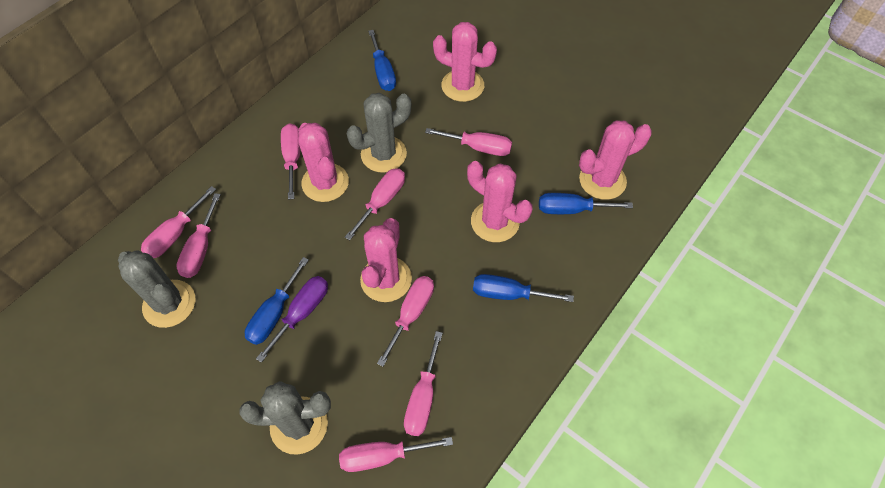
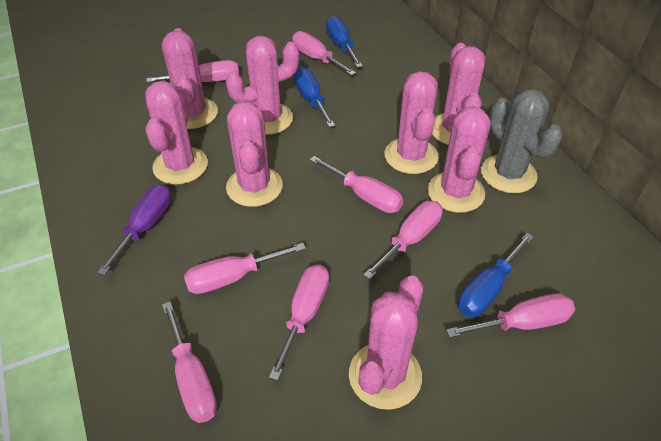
blue screwdriver: [245,257,309,345] [368,30,396,91] [473,274,574,302] [539,193,633,214] = 4 -> [293,67,335,128] [326,16,363,68] [458,233,534,317] = 3
grey cactus: [118,250,195,328] [239,381,331,455] [347,93,411,173] = 3 -> [481,89,563,193] = 1
pink cactus: [299,123,349,202] [360,218,412,302] [433,22,497,102] [467,161,533,242] [579,120,652,200] = 5 -> [145,81,208,184] [162,28,218,129] [226,36,299,135] [226,101,283,207] [349,276,423,410] [385,71,439,174] [428,106,491,213] [432,43,485,145] = 8

